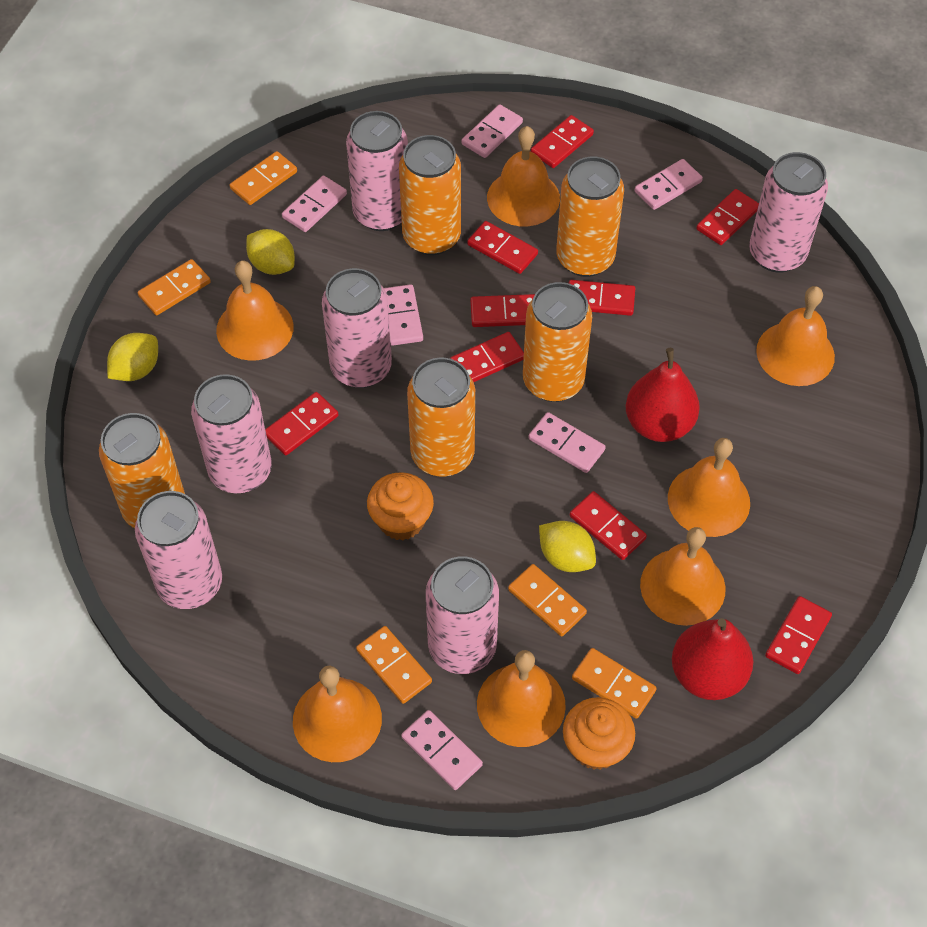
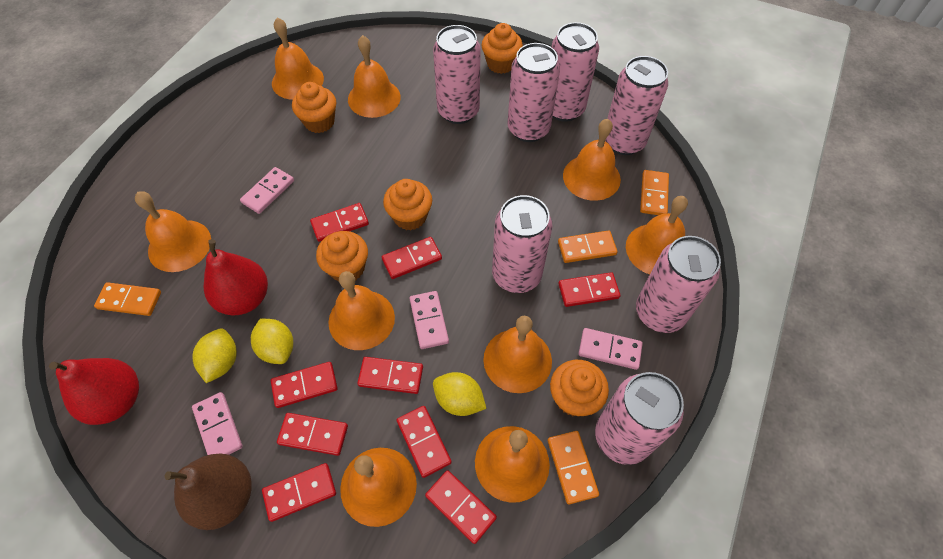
brown pear: none = 0 -> [165,454,252,530] = 1
orange bell: [216,261,294,361] [293,666,382,762] [477,650,566,747] [487,126,560,226] [640,527,725,626] [668,438,750,537] [756,286,835,386] = 7 -> [135,191,211,272] [272,17,324,100] [329,271,395,350] [340,448,417,527] [348,35,401,118] [475,426,550,503] [483,316,552,393] [563,119,621,201] [626,196,688,274] = 9
orange can: [99,413,185,528] [399,135,461,255] [407,358,475,477] [523,282,592,402] [556,156,624,277] = 5 -> none = 0
orange cupcake: [367,472,434,541] [563,697,635,770] = 2 -> [292,82,336,133] [316,231,368,282] [383,179,432,230] [481,23,523,74] [550,360,609,417] = 5
orange domino: [138,259,211,315] [230,151,297,205] [356,626,432,704] [508,564,587,636] [572,648,657,719] = 5 -> [94,282,161,316] [548,431,599,504] [558,230,617,263] [640,170,669,215] = 4
pink can: [135,491,222,609] [191,374,272,493] [322,268,392,388] [346,111,408,231] [426,556,499,674] [749,152,828,273] = 6 -> [433,25,481,124] [492,195,552,293] [508,43,560,142] [552,22,599,122] [595,372,684,465] [605,56,668,155] [636,236,721,333] = 7
pink domino: [282,176,347,232] [384,284,423,346] [401,710,483,790] [462,104,523,158] [528,412,605,473] [634,159,703,210] = 6 -> [192,392,243,455] [240,167,294,214] [409,291,449,349] [578,328,643,370] = 4

